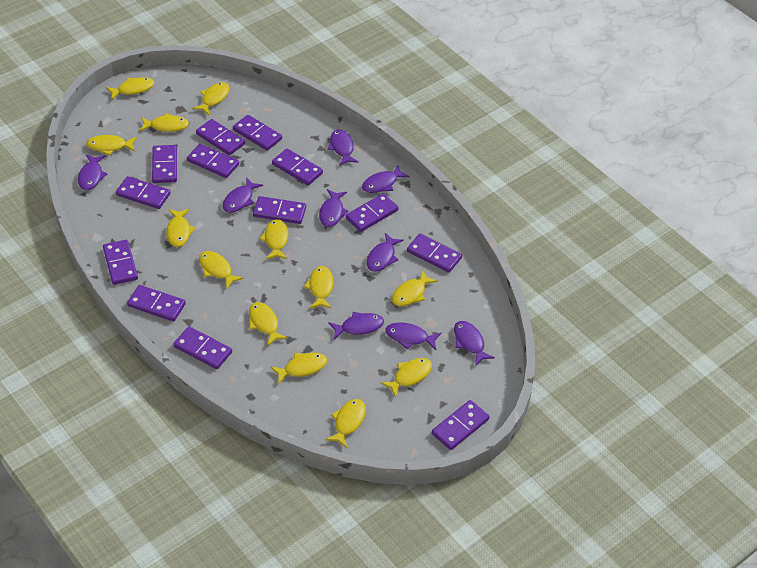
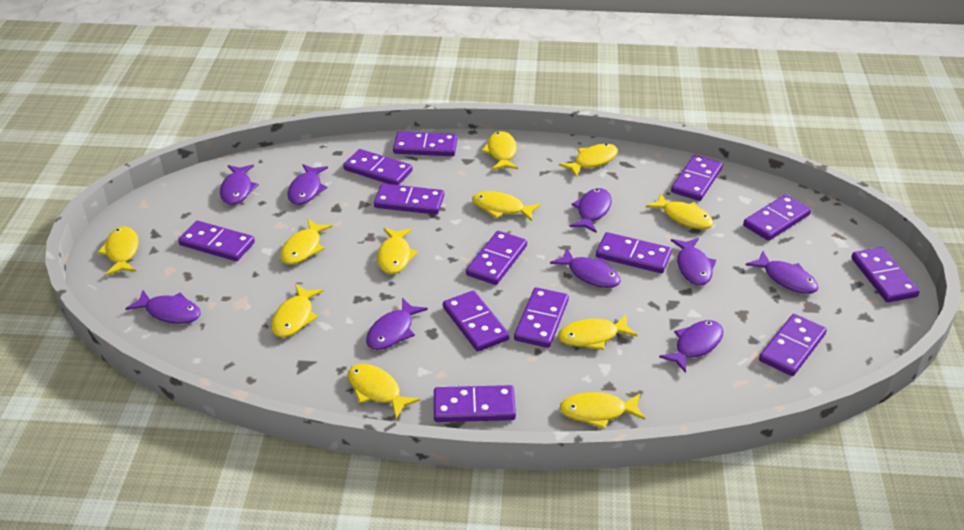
yellow fish: [86,135,137,156] [106,77,154,100] [140,113,189,132] [166,209,196,247] [192,82,229,115] [199,251,244,289] [249,302,288,346] [259,219,288,259] [270,353,327,384] [304,266,334,309] [325,399,366,448] [380,358,432,398] [392,270,438,306] = 13 -> [97,226,139,276] [271,284,323,337] [280,219,333,265] [348,364,420,418] [377,228,418,274] [472,191,541,221] [481,131,518,170] [558,314,638,350] [559,144,618,177] [560,392,645,429] [646,194,713,229] = 11

